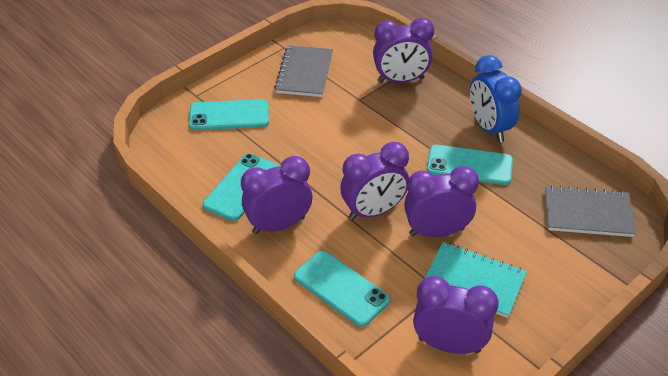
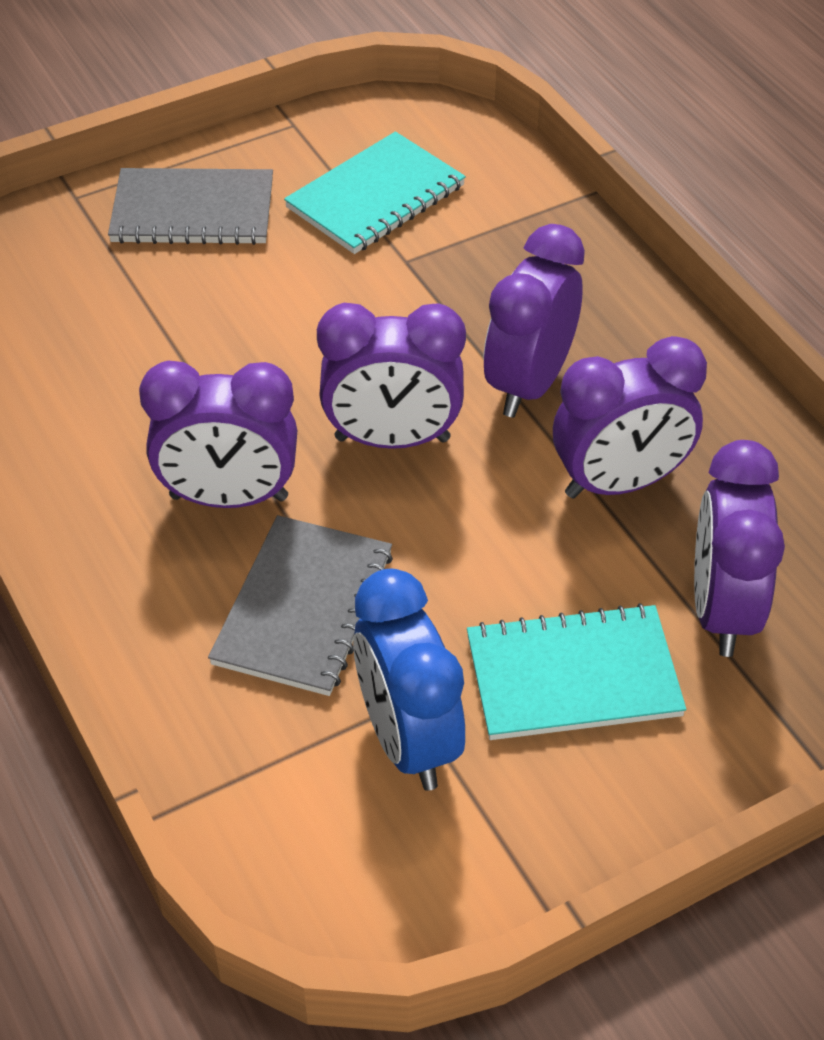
turquoise notebook: [424,242,527,318] = 1 -> [284,131,466,254] [467,603,686,740] = 2
turquoise phone: [189,99,269,130] [203,153,279,221] [294,251,390,327] [427,145,513,185] = 4 -> none = 0

